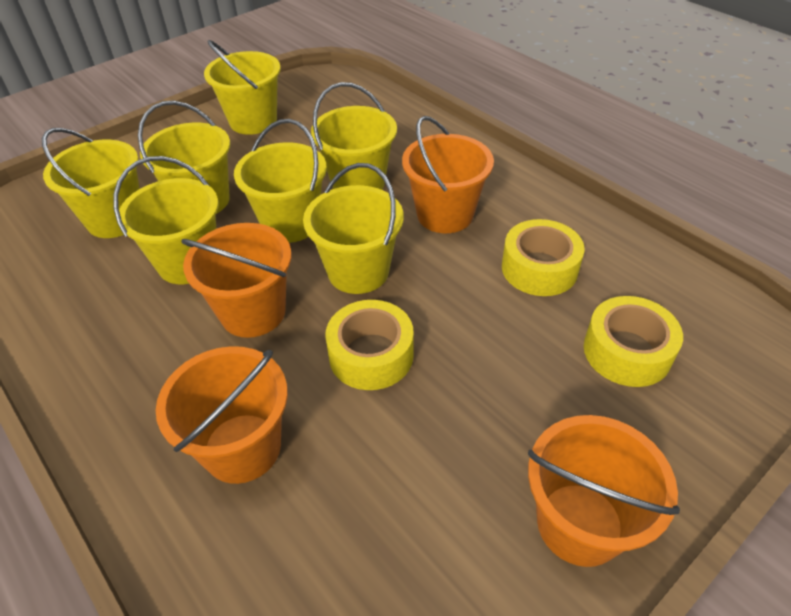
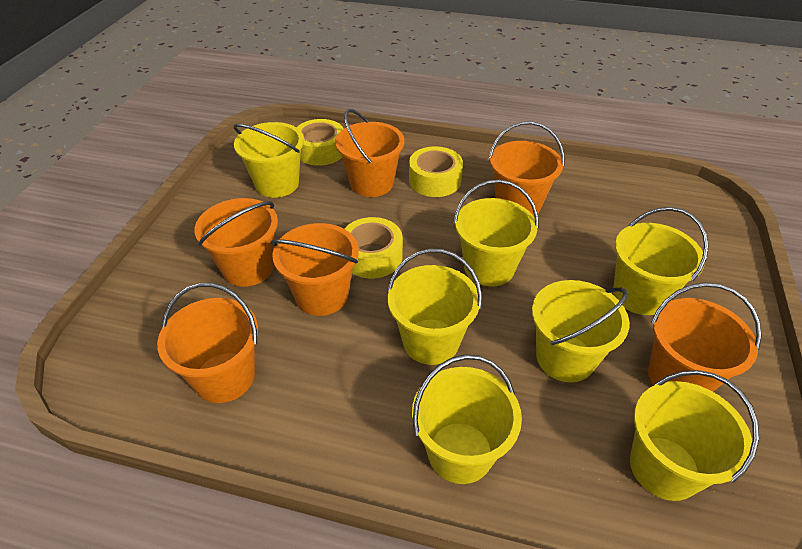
orange bucket: [156,346,288,484] [181,223,292,338] [402,116,494,233] [528,415,680,567] = 4 -> [157,283,258,403] [194,198,278,287] [271,223,359,316] [335,109,405,197] [489,121,565,216] [648,282,762,392] = 6

